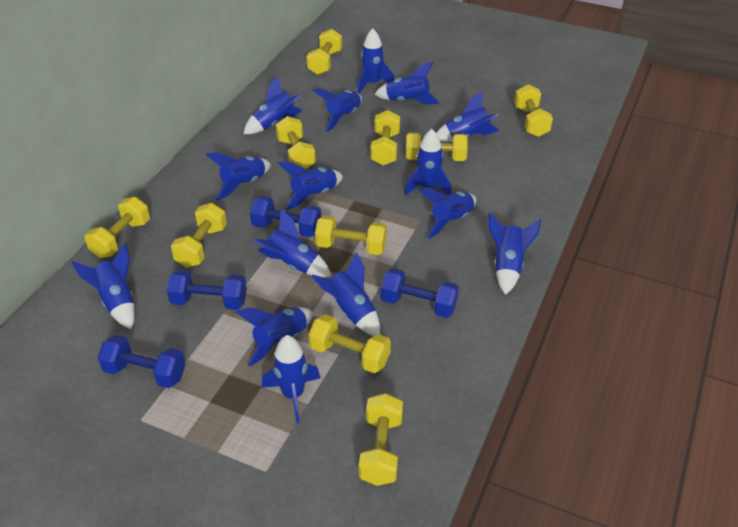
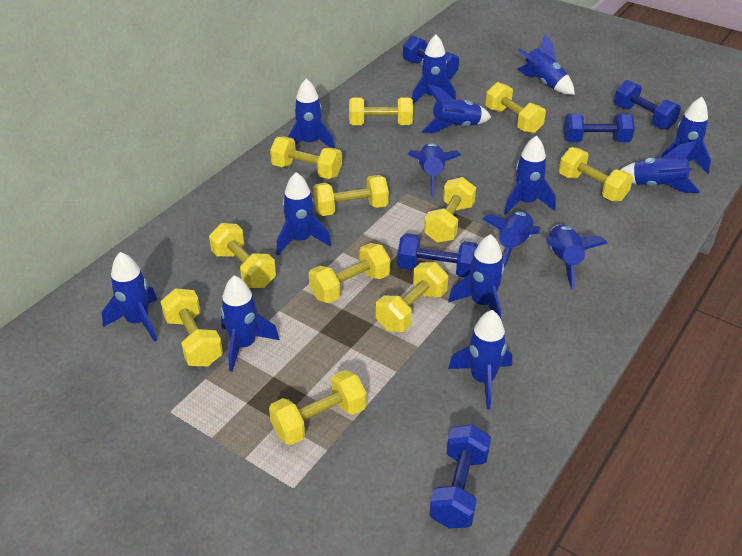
blue dumbbell: [98,335,186,388] [167,270,247,310] [250,196,321,237] [381,268,459,318] = 4 -> [397,233,478,278] [403,35,459,80] [429,424,491,529] [563,114,635,142] [614,80,681,130] = 5
yellow dumbbell: [85,197,150,258] [171,203,227,267] [276,116,316,169] [306,29,342,75] [308,314,391,373] [315,215,387,255] [359,393,403,486] [371,110,400,166] [406,133,468,161] [514,84,553,137] = 10 -> [160,288,223,366] [209,223,276,288] [269,370,366,445] [270,136,342,179] [309,243,390,303] [313,175,389,216] [349,97,413,125] [376,262,448,332] [424,177,476,243] [485,82,546,134] [559,147,633,202] = 11

